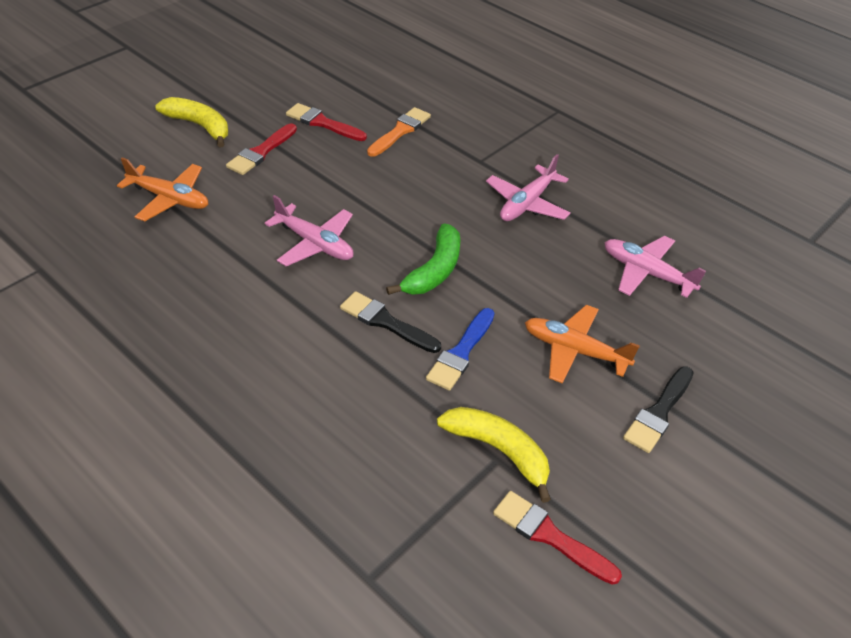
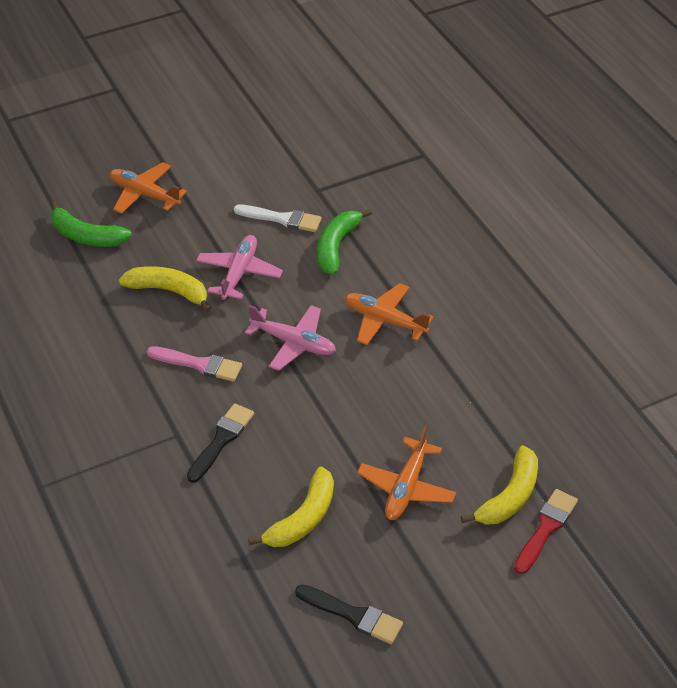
blue brush: [426,308,494,391] = 1 -> none = 0
green banana: [386,223,460,295] = 1 -> [50,201,132,247] [317,209,372,275] = 2
orange brush: [367,107,431,157] = 1 -> none = 0
orange plane: [117,157,208,221] [525,305,640,383] = 2 -> [110,162,187,214] [345,283,434,345] [357,426,456,520] = 3
pink brush: none = 0 -> [147,346,242,382] = 1
pink plane: [265,195,354,266] [486,154,571,221] [604,236,706,298] = 3 -> [196,235,283,300] [245,305,336,371] = 2
red brush: [226,123,297,175] [286,103,367,141] [493,491,622,585] = 3 -> [514,489,578,574] = 1
white brush: none = 0 -> [234,205,321,232] = 1
yellow banana: [155,97,228,147] [437,407,551,503] = 2 -> [119,266,211,312] [248,467,334,547] [461,445,538,525] = 3

